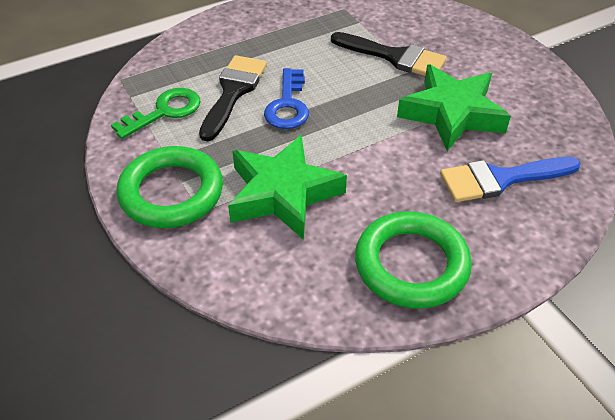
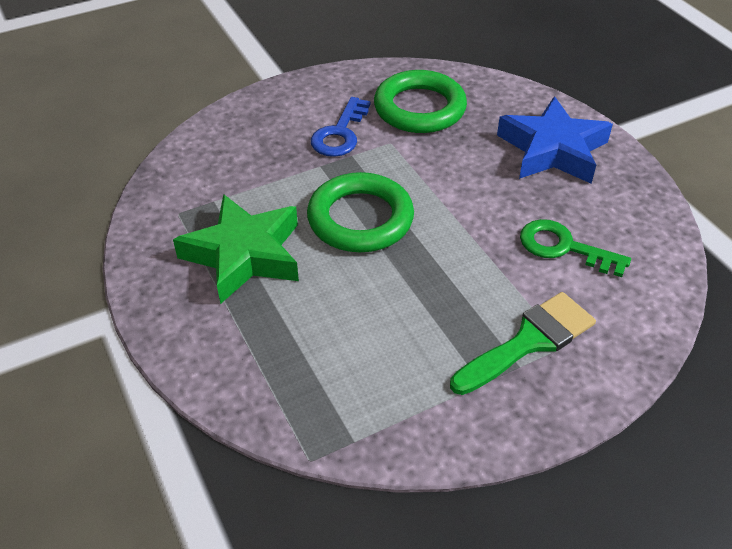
black brush: [199,55,267,141] [331,32,447,76] = 2 -> none = 0
blue brush: [440,157,581,202] = 1 -> none = 0
blue star: none = 0 -> [497,96,613,184] = 1
green brush: none = 0 -> [450,292,596,395] = 1
green star: [228,135,347,240] [397,64,511,151] = 2 -> [173,194,299,304] = 1

